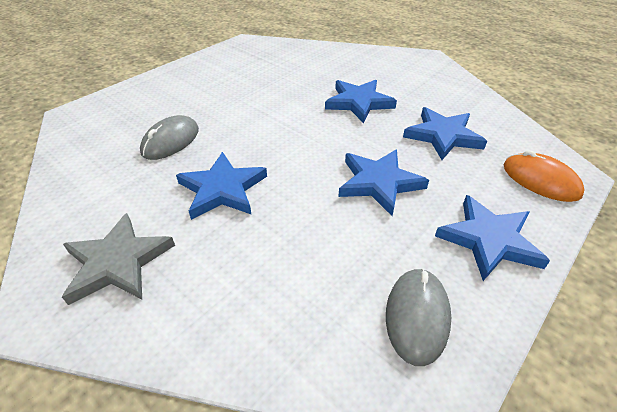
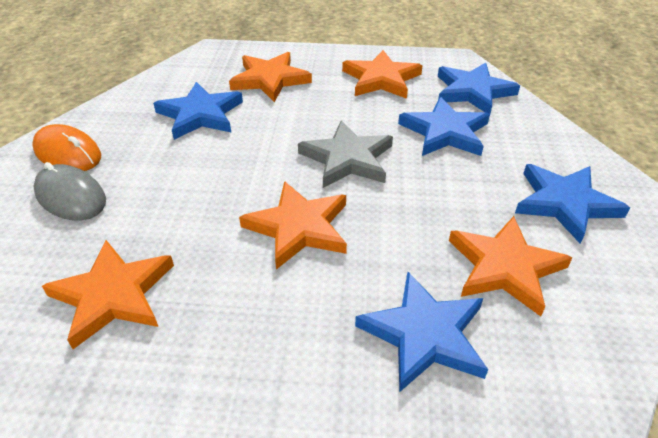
grey mouse: [140,115,199,160] [386,268,451,366] = 2 -> [34,162,106,221] = 1
orange star: none = 0 -> [42,240,174,349] [229,52,312,102] [239,181,347,270] [342,50,423,99] [449,216,572,316] = 5

